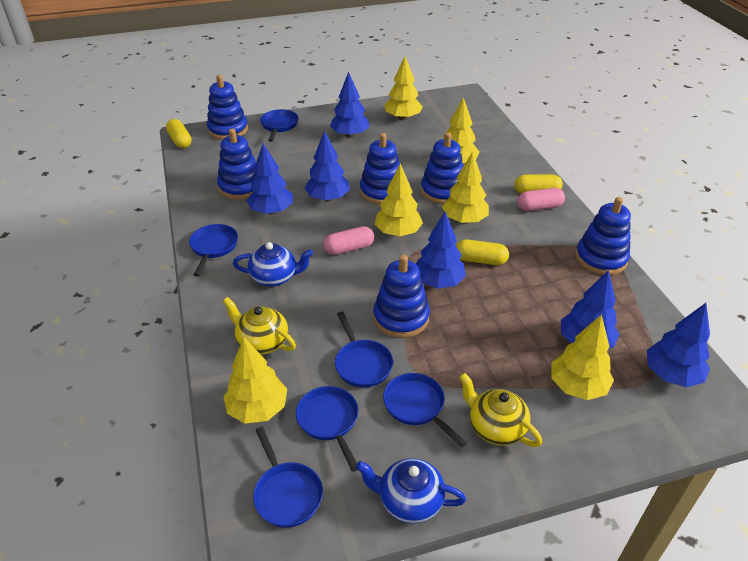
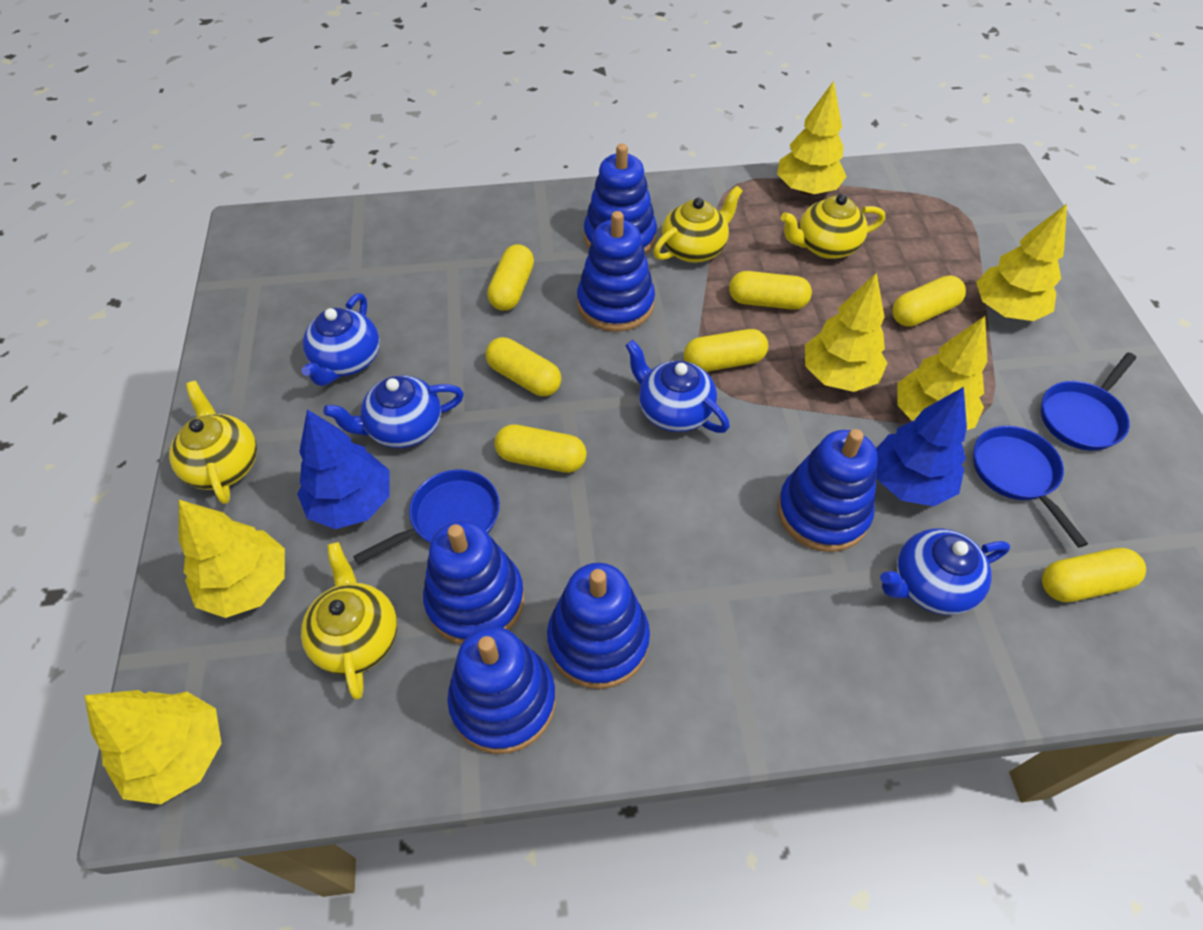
blue pan: [189,224,238,277] [253,427,323,528] [260,109,298,142] [296,386,358,472] [335,311,393,388] [383,373,467,447] = 6 -> [353,470,500,565] [973,426,1088,548] [1041,352,1136,451] = 3
blue teapot: [233,242,313,286] [356,458,466,524] = 2 -> [301,293,380,386] [323,376,464,448] [625,340,730,433] [880,528,1010,615] = 4
blue tree: [247,143,293,215] [304,131,350,202] [330,71,370,138] [416,212,466,289] [561,270,620,349] [647,303,710,387] = 6 -> [297,409,389,529] [876,387,967,506] = 2
pink capsule: [323,226,374,255] [517,188,565,211] = 2 -> none = 0
yellow capsule: [166,119,192,148] [456,239,509,265] [515,175,563,193] = 3 -> [486,337,561,396] [487,244,534,311] [494,424,587,473] [684,329,768,372] [729,271,812,310] [892,275,966,327] [1042,548,1146,602] = 7
yellow teapot: [223,297,296,355] [459,373,542,447] = 2 -> [169,381,257,504] [301,542,397,699] [653,186,743,263] [781,194,885,259] = 4

